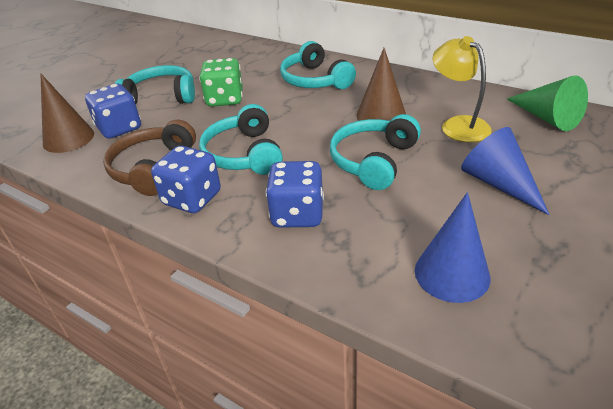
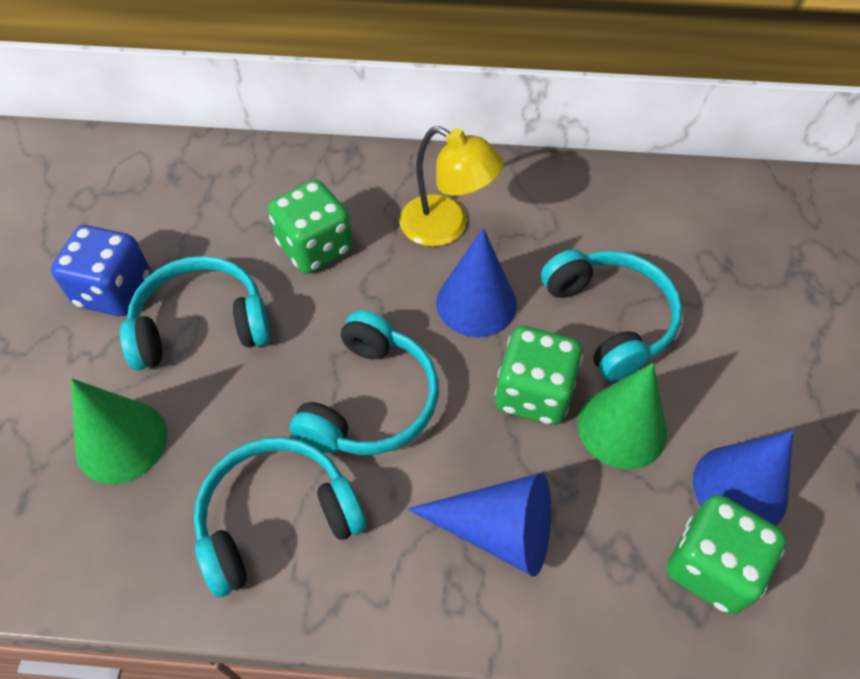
blue cone: [415,192,491,303] [461,127,550,215] = 2 -> [407,473,551,577] [436,228,517,337] [693,431,793,526] = 3
blue dice: [85,84,141,139] [151,146,221,213] [266,161,324,228] = 3 -> [51,225,151,316] = 1
brown cone: [40,73,94,153] [356,48,406,121] = 2 -> none = 0
brown headphones: [103,119,196,196] = 1 -> none = 0
green cone: [507,76,588,131] = 1 -> [71,379,167,484] [577,363,667,469] = 2
green dice: [199,58,243,107] = 1 -> [268,180,353,274] [495,326,583,425] [667,495,786,614] = 3

